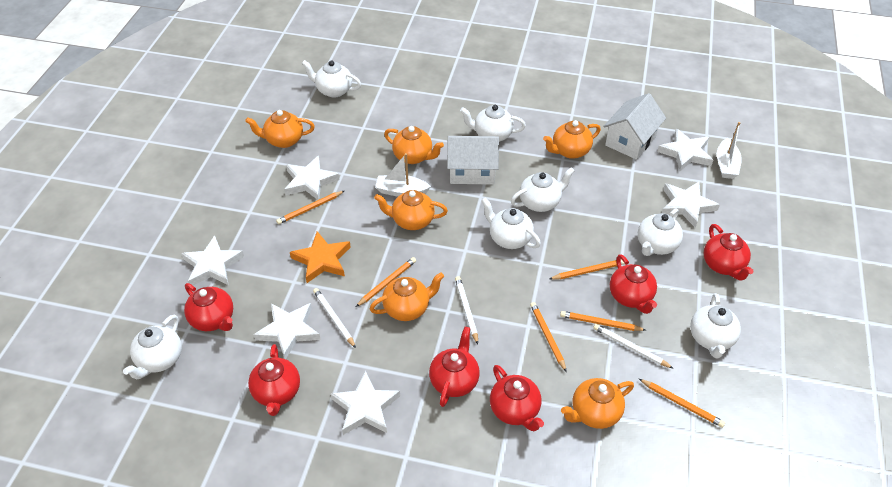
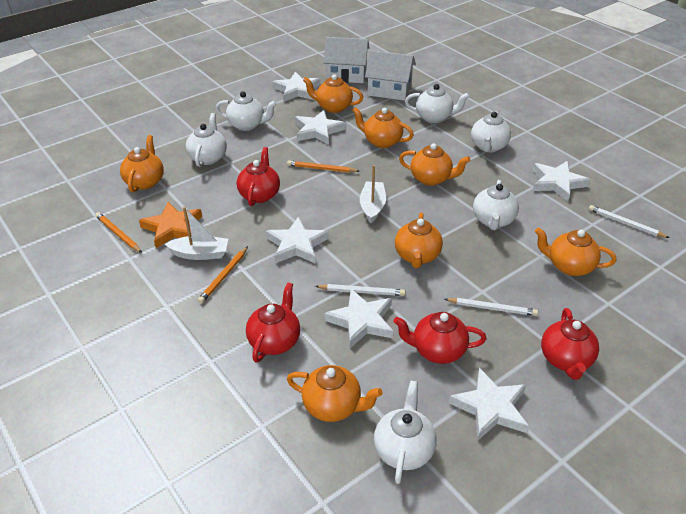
orange pencil: [276,191,344,224] [356,257,416,307] [530,302,567,372] [549,259,625,280] [560,311,646,331] [639,379,725,428] = 6 -> [95,212,142,253] [198,246,248,304] [287,160,359,173] = 3
orange teapot: [245,110,315,148] [370,272,444,321] [374,190,448,230] [384,126,444,164] [543,120,601,159] [561,378,634,429] = 6 -> [120,135,164,192] [287,365,383,422] [303,74,363,113] [352,107,414,148] [395,213,443,268] [399,143,470,186] [535,228,616,276] = 7
red teapot: [184,283,233,331] [248,344,300,416] [429,327,480,407] [490,365,544,431] [610,254,657,314] [703,224,754,281] = 6 -> [237,147,280,206] [246,282,300,363] [394,312,486,364] [541,308,599,380] = 4
white teapot: [123,315,182,379] [302,60,361,98] [460,105,526,142] [481,197,541,249] [511,167,575,212] [638,209,683,256] [690,293,741,359] = 7 -> [186,113,227,167] [215,91,277,131] [374,380,437,484] [405,84,470,123] [471,112,511,152] [473,180,519,230] = 6

